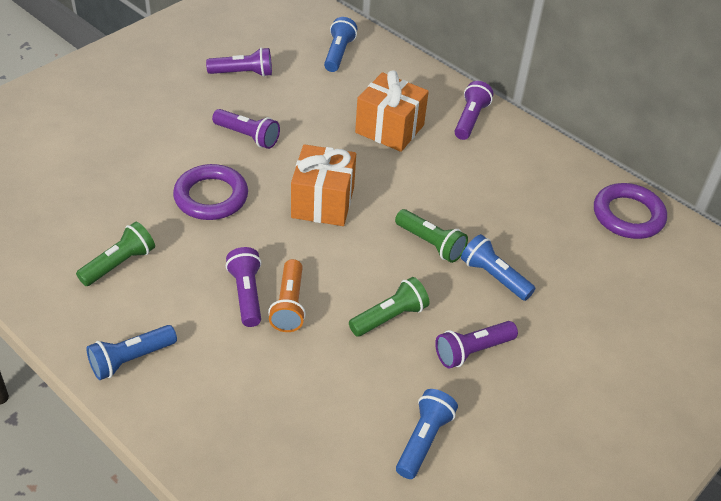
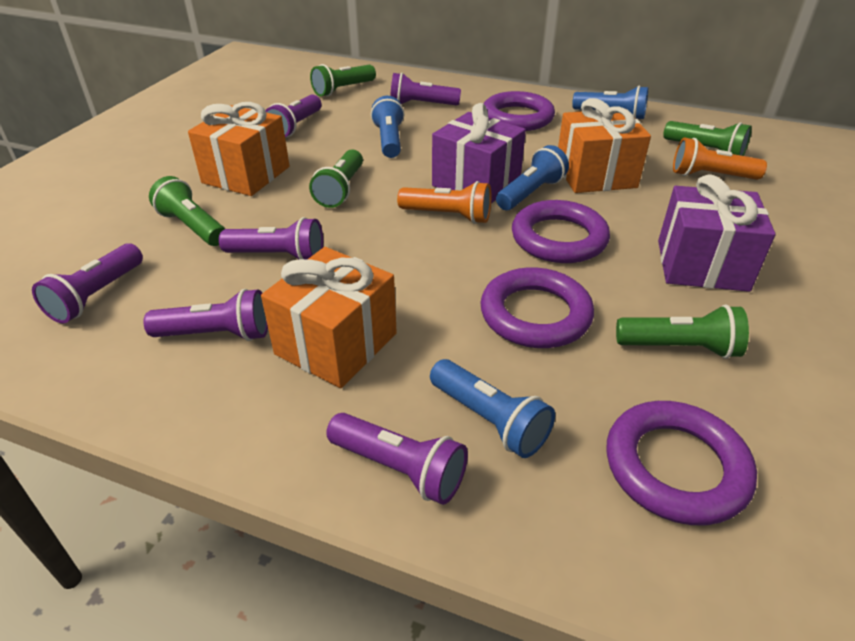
green flashlight: [76,222,155,286] [349,277,430,337] [395,209,468,263] = 3 -> [149,176,225,246] [309,149,363,208] [310,64,376,97] [616,304,749,359] [663,121,752,156] = 5
orange flashlight: [268,259,306,332] = 1 -> [397,181,491,224] [673,137,767,180] = 2
orange gift: [291,144,356,226] [355,70,429,152] = 2 -> [188,102,289,196] [261,247,397,388] [558,98,651,193] = 3
purple flashlight: [206,47,272,77] [212,109,280,149] [226,247,262,327] [435,321,518,369] [455,81,493,140] = 5 -> [32,243,143,323] [144,289,268,341] [219,217,323,259] [265,94,321,138] [326,413,468,505] [390,73,461,106] = 6
purple gift: none = 0 -> [432,103,526,203] [658,174,776,292] = 2
purple ring: [173,164,248,220] [594,183,667,239] = 2 -> [480,267,594,348] [484,91,555,131] [512,200,610,263] [607,401,757,526] = 4

